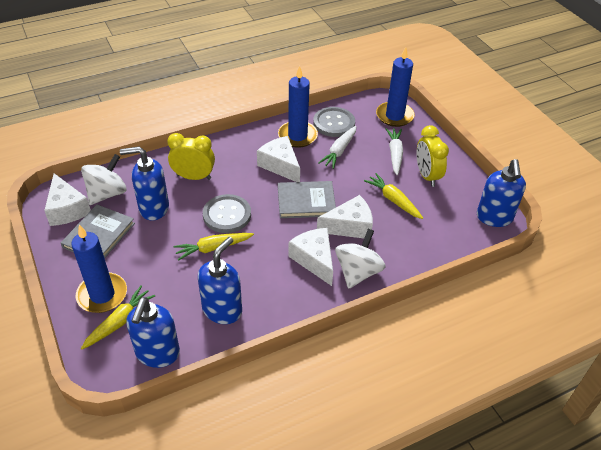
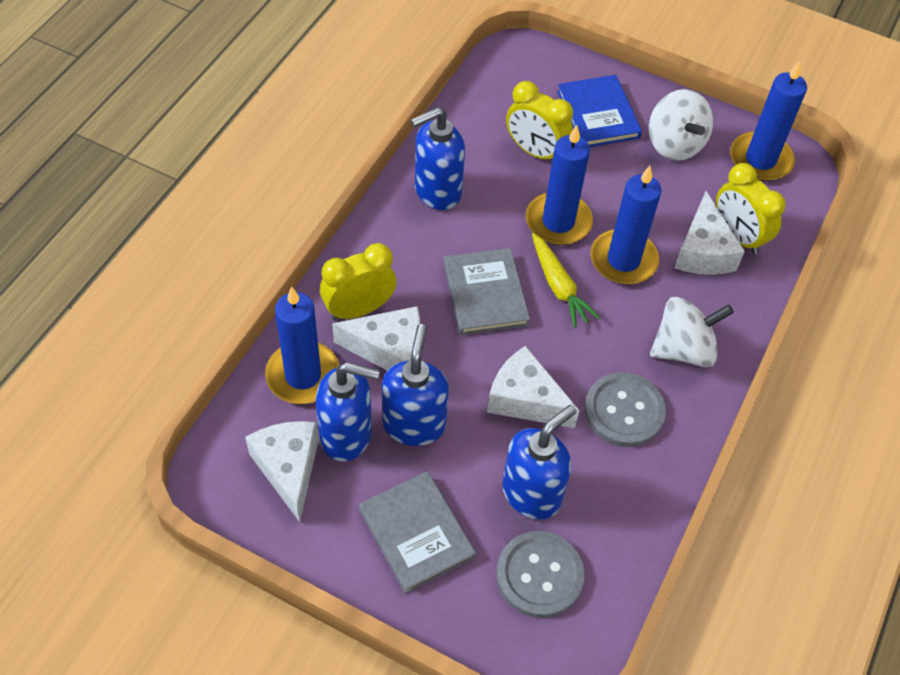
blue book: none = 0 -> [557,75,642,147] = 1
blue candle: [71,225,127,313] [278,66,318,148] [376,47,415,127] = 3 -> [265,287,339,404] [526,125,593,245] [590,166,661,284] [730,61,807,181] = 4
white carrot: [318,126,356,169] [386,128,403,175] = 2 -> none = 0
yellow carrot: [81,285,155,349] [173,233,254,261] [364,173,423,219] = 3 -> [532,233,600,328] = 1
yellow clock: [167,133,215,180] [417,125,449,187] = 2 -> [320,243,397,320] [506,81,573,160] [716,163,786,254] = 3

